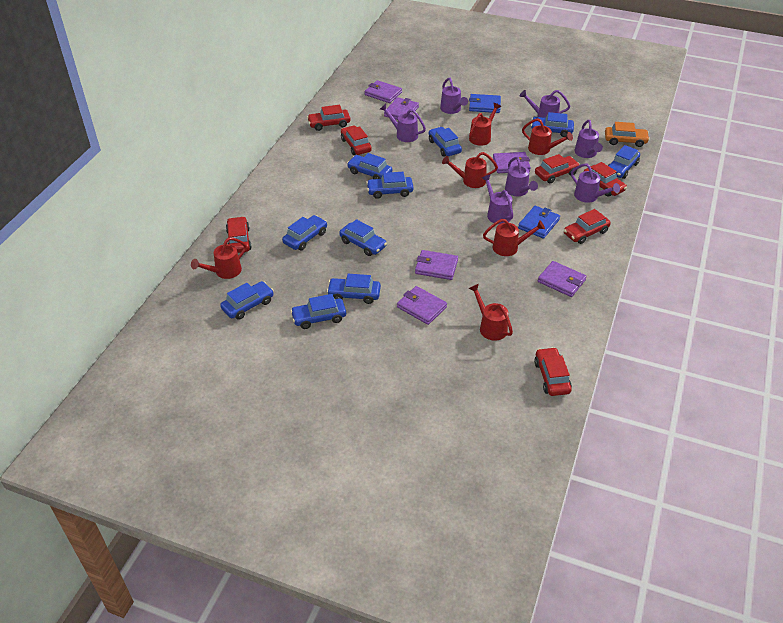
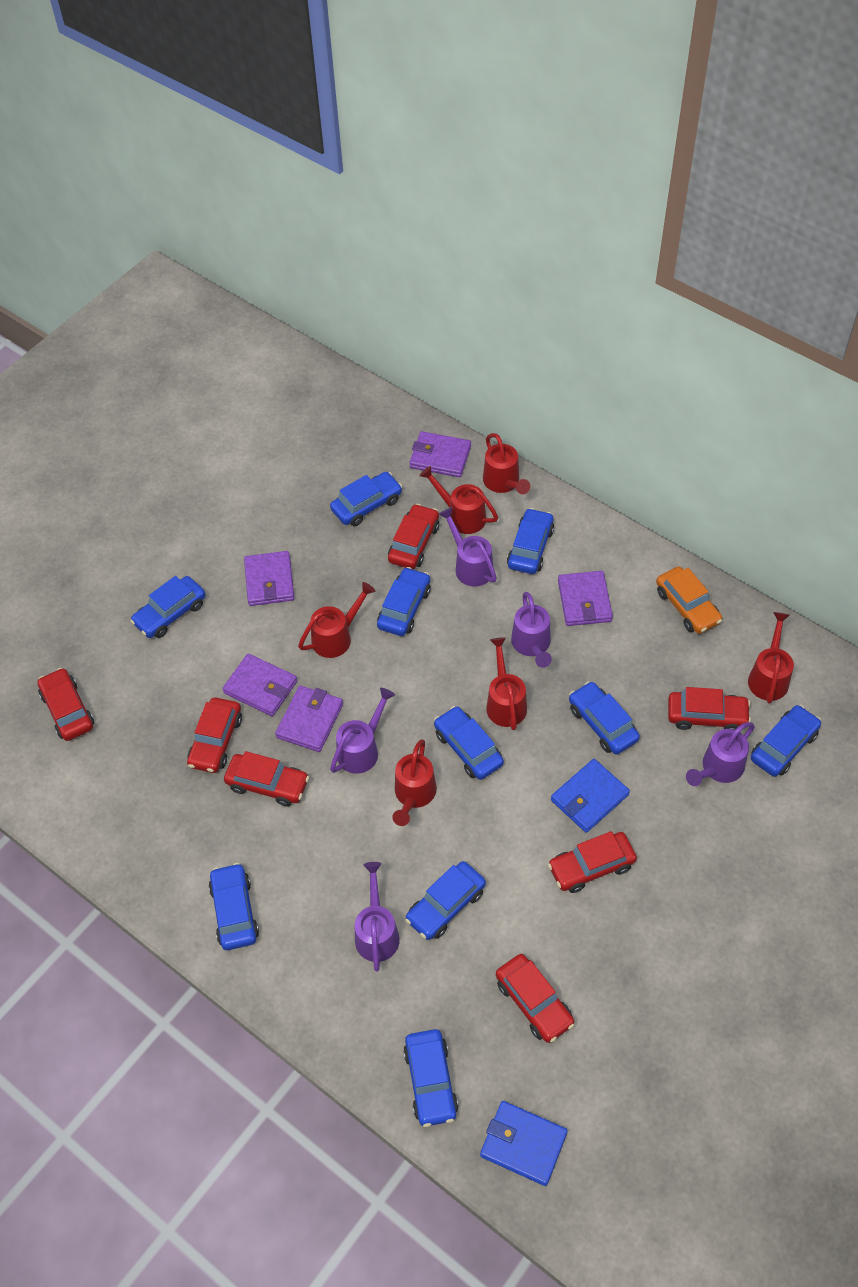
purple wallet: [365,80,402,103] [384,97,419,120] [397,286,447,325] [415,250,458,280] [493,152,531,173] [538,261,587,297] = 6 -> [222,654,297,716] [244,551,294,606] [275,686,343,752] [409,431,471,477] [558,571,613,626] = 5
purple watering can: [380,104,426,142] [440,78,468,114] [482,175,513,224] [505,157,538,196] [519,90,570,118] [571,164,620,203] [575,120,603,158] = 7 -> [330,688,395,774] [355,862,400,971] [439,507,497,587] [511,592,552,668] [686,722,755,786] = 5

